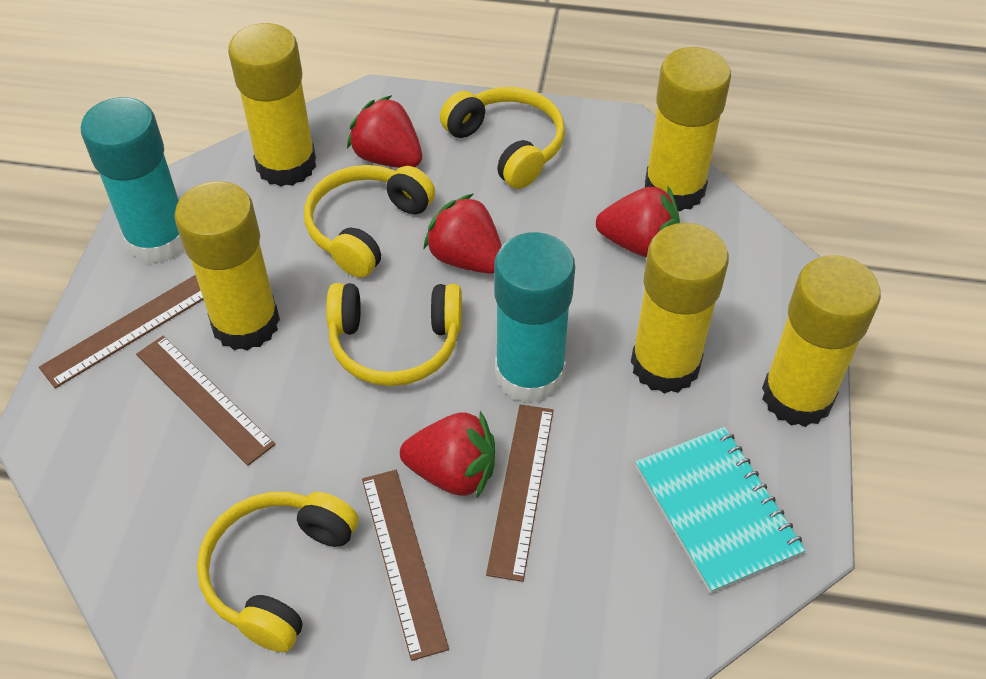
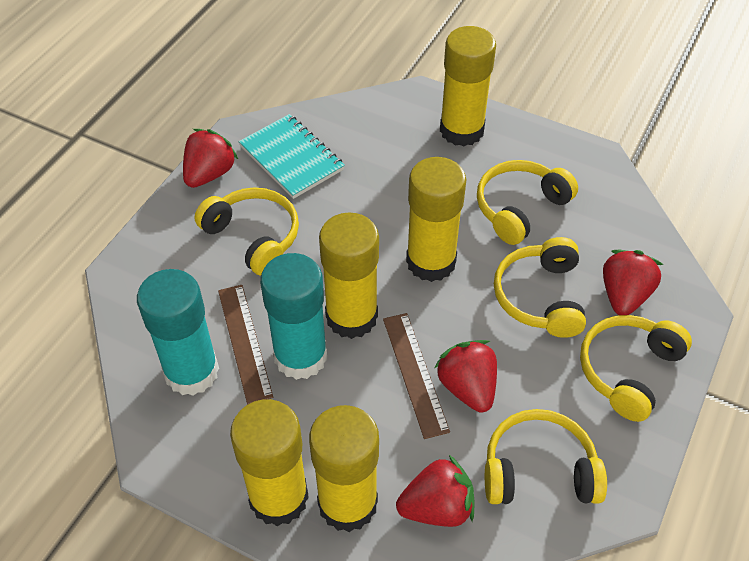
brown ruler: [39,275,204,388] [136,335,275,466] [362,470,449,661] [486,404,553,582] = 4 -> [218,285,273,404] [383,313,450,439] = 2
yellow headphones: [197,492,358,652] [304,165,435,278] [326,283,462,386] [440,87,565,189] = 4 -> [195,187,299,276] [477,160,578,245] [485,409,607,504] [494,237,586,338] [580,315,692,422] = 5

